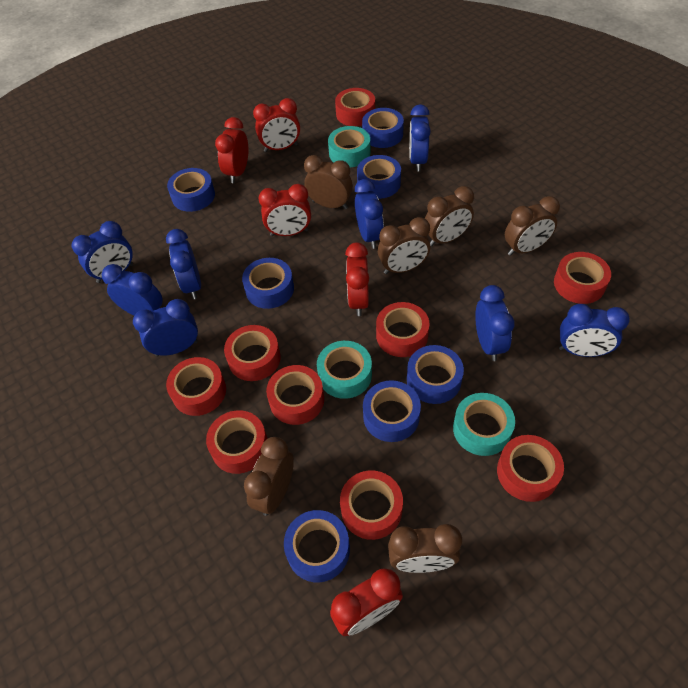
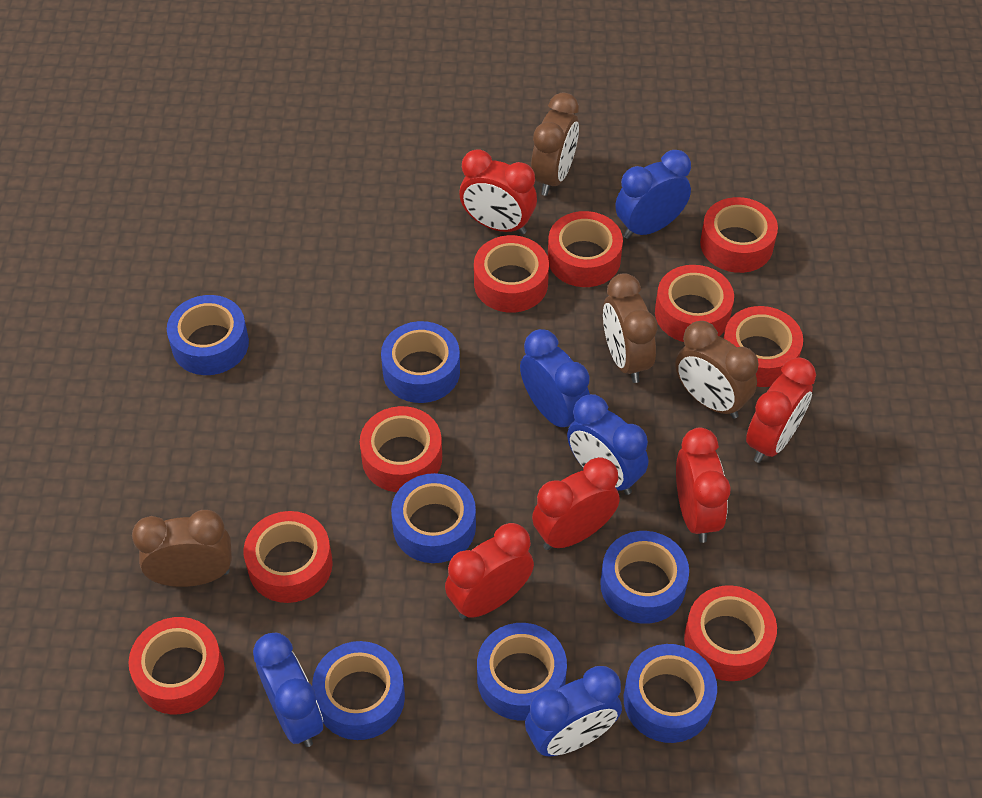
blue clock: [72,221,133,283] [102,264,163,316] [133,299,198,356] [166,229,201,299] [355,179,384,249] [409,104,431,171] [475,285,515,361] [559,304,630,357] = 8 -> [253,632,323,747] [520,329,590,429] [525,666,622,756] [567,394,648,495] [615,150,691,239] = 5
brown clock: [244,437,294,516] [304,155,353,209] [378,217,430,274] [388,524,462,573] [425,186,474,246] [505,196,560,256] = 6 -> [132,510,232,587] [531,92,579,196] [603,273,658,383] [675,321,759,419] = 4
turquoise tape: [317,341,372,399] [328,126,370,167] [453,393,515,456] = 3 -> none = 0

